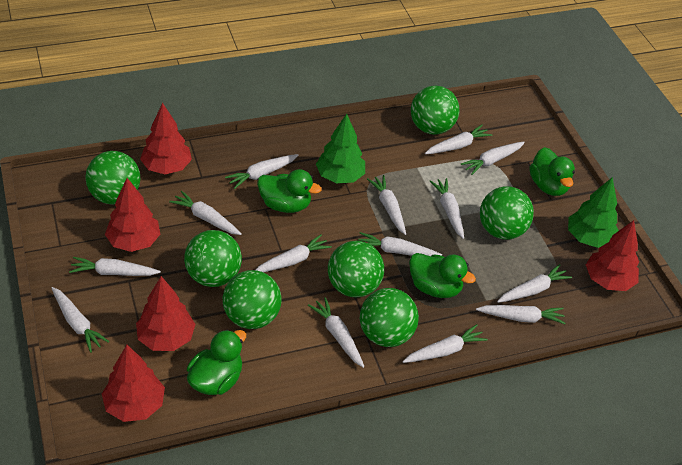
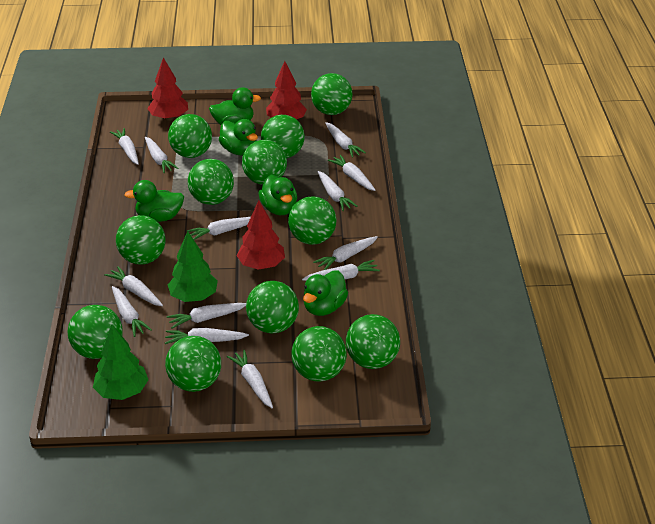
green ball: [85,151,141,205] [184,230,242,287] [223,270,281,329] [328,241,384,297] [360,288,419,347] [411,86,459,135] [480,186,534,239] = 7 -> [68,305,123,359] [116,215,166,265] [165,336,221,392] [168,114,212,158] [188,159,234,205] [242,140,287,185] [246,281,299,333] [261,115,305,158] [288,196,336,245] [291,326,347,382] [311,73,352,115] [346,314,400,369] = 12
green duck: [187,330,246,395] [257,169,322,213] [409,253,476,298] [530,147,575,196] = 4 -> [124,180,184,222] [209,87,261,125] [219,119,258,156] [259,175,297,215] [303,270,348,316] = 5
red tree: [102,345,165,422] [105,178,160,252] [136,276,195,351] [140,103,192,174] [586,220,639,291] = 5 -> [147,58,188,121] [237,200,285,270] [266,61,307,119] = 3
white carrot: [52,287,110,353] [69,257,161,276] [169,191,242,235] [225,154,299,189] [255,234,332,272] [308,297,365,368] [358,232,442,256] [367,175,406,235] [403,324,488,363] [425,125,492,154] [430,178,464,239] [460,142,525,175] [476,305,566,324] [497,264,572,303] = 14 -> [104,266,163,306] [110,128,139,165] [112,286,152,337] [145,137,179,173] [165,328,249,344] [167,303,246,329] [187,217,251,240] [227,350,273,408] [302,260,380,281] [313,236,378,270] [318,171,358,211] [325,122,366,157] [328,155,376,191] = 13

